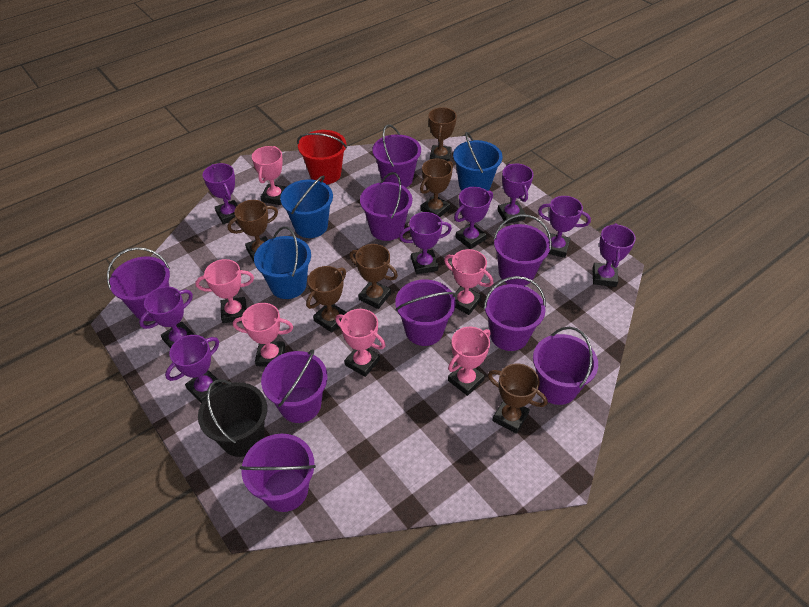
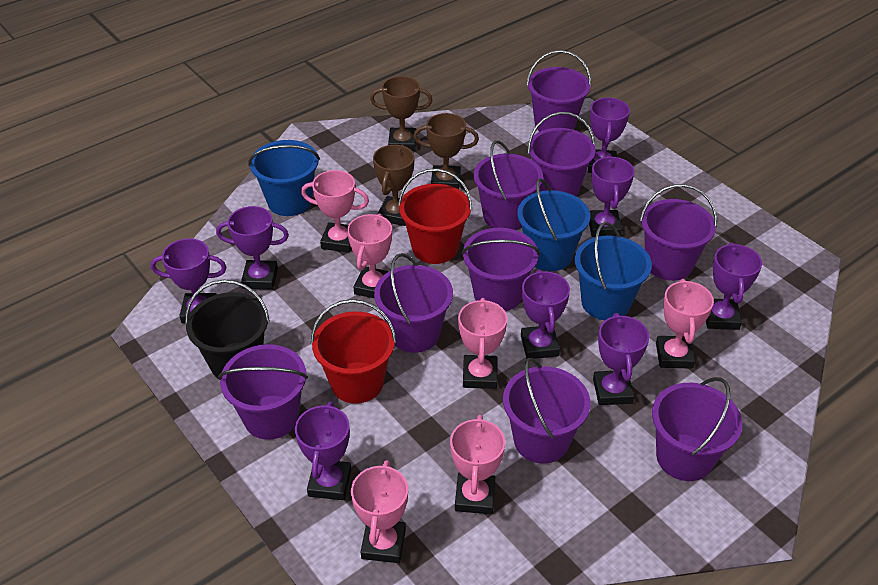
brown trophy: [228,200,278,262] [306,266,347,332] [350,244,398,309] [420,158,453,217] [428,107,457,161] [488,364,547,434] = 6 -> [370,76,433,151] [373,145,414,226] [414,113,479,189] = 3
red bucket: [297,130,347,184] = 1 -> [311,299,396,404] [398,168,472,264] = 2

